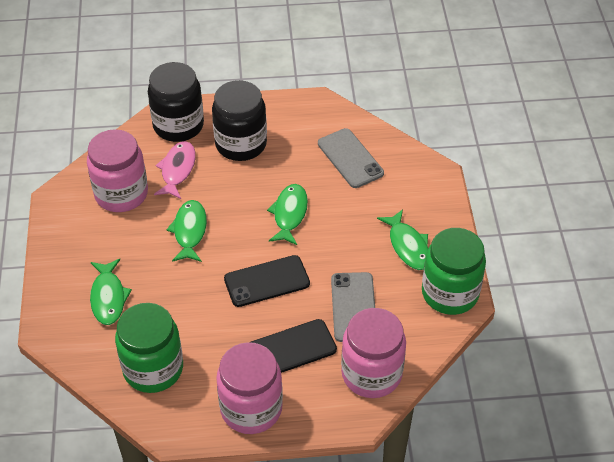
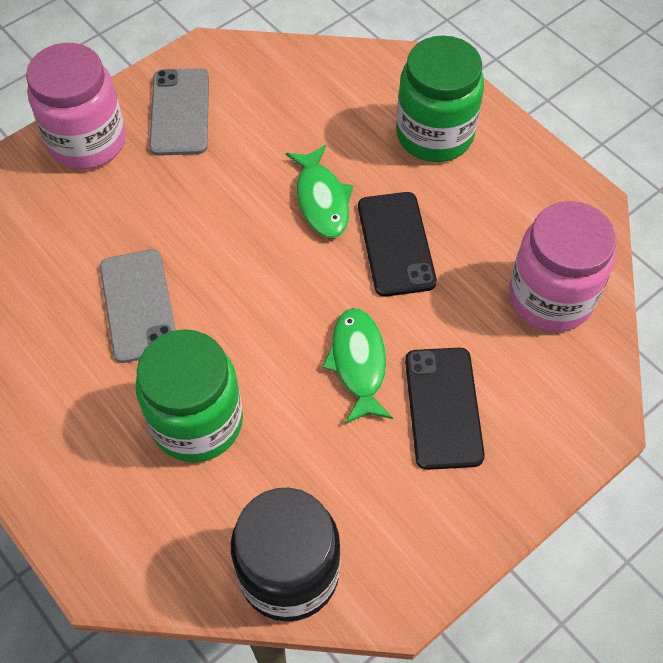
black jar: [148,62,204,142] [212,80,267,161] = 2 -> [231,487,341,622] = 1
green fish: [90,259,132,325] [166,200,207,262] [267,184,308,245] [377,209,428,270] = 4 -> [286,145,353,238] [322,308,393,424] = 2
pink fish: [154,141,196,199] = 1 -> none = 0
pink jar: [87,129,148,212] [216,342,283,434] [341,308,406,398] = 3 -> [26,43,126,170] [509,201,616,332] = 2

